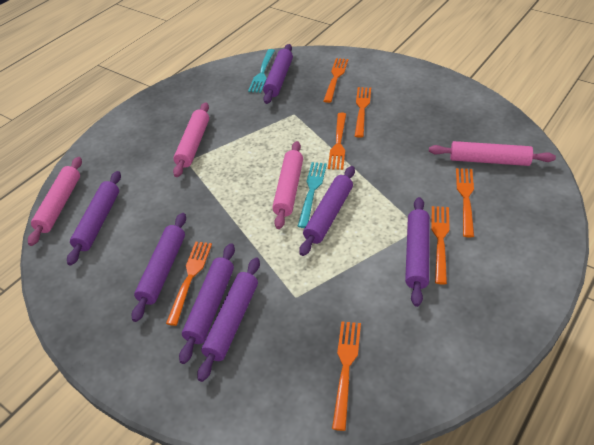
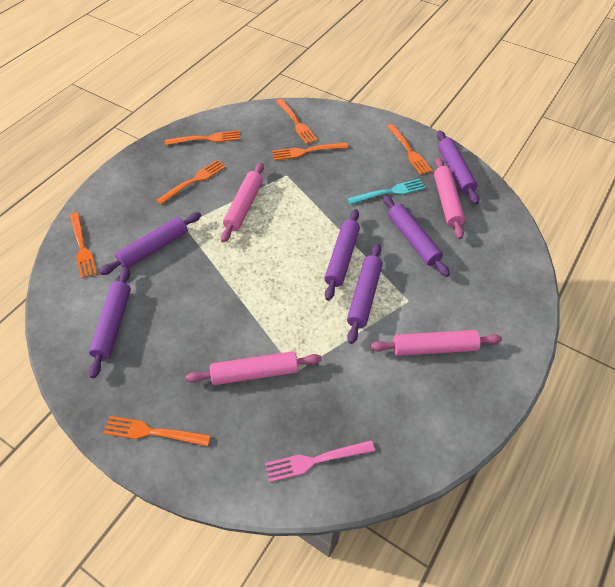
pink fork: none = 0 -> [265,440,375,482] = 1
purple rolling pin: [67,171,121,265] [132,213,186,322] [179,243,235,364] [197,257,260,382] [263,44,293,104] [299,166,355,256] [405,197,430,307] = 7 -> [89,267,131,378] [99,212,201,275] [324,209,360,301] [347,243,383,344] [383,195,450,277] [437,130,479,204] = 6
turquoise fork: [248,49,275,93] [298,162,327,228] = 2 -> [348,179,426,205] = 1

